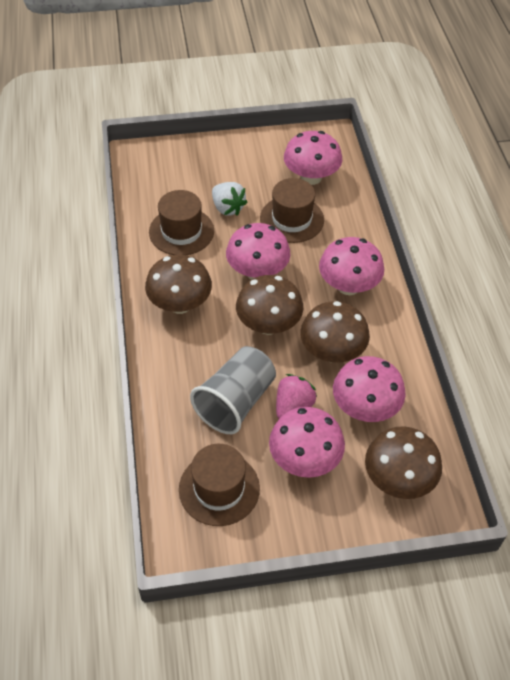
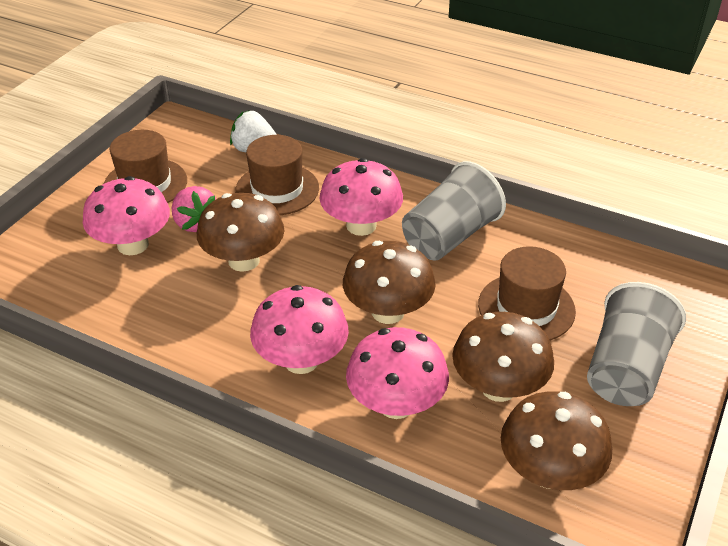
grey cup: [190,346,276,434] = 1 -> [402,161,506,261] [587,282,686,406] = 2
pink mushroom: [226,223,290,279] [269,407,345,478] [284,131,342,185] [319,237,384,295] [333,356,406,422] = 5 -> [83,176,170,255] [250,285,349,374] [319,158,403,236] [346,327,449,419] = 4

